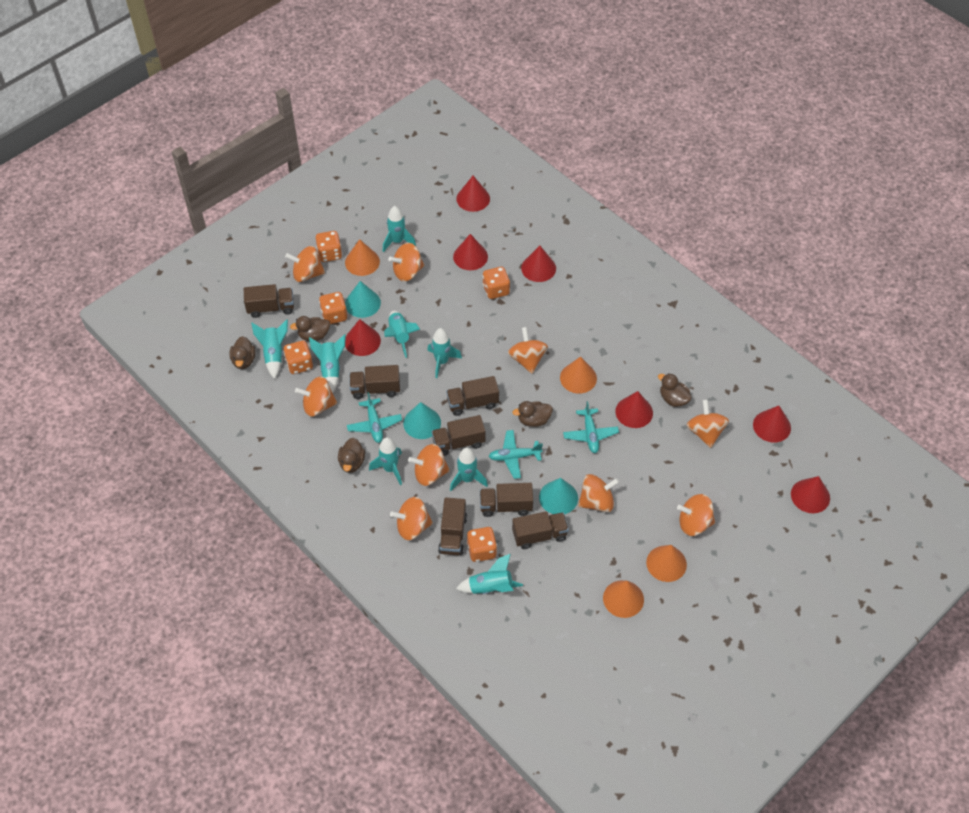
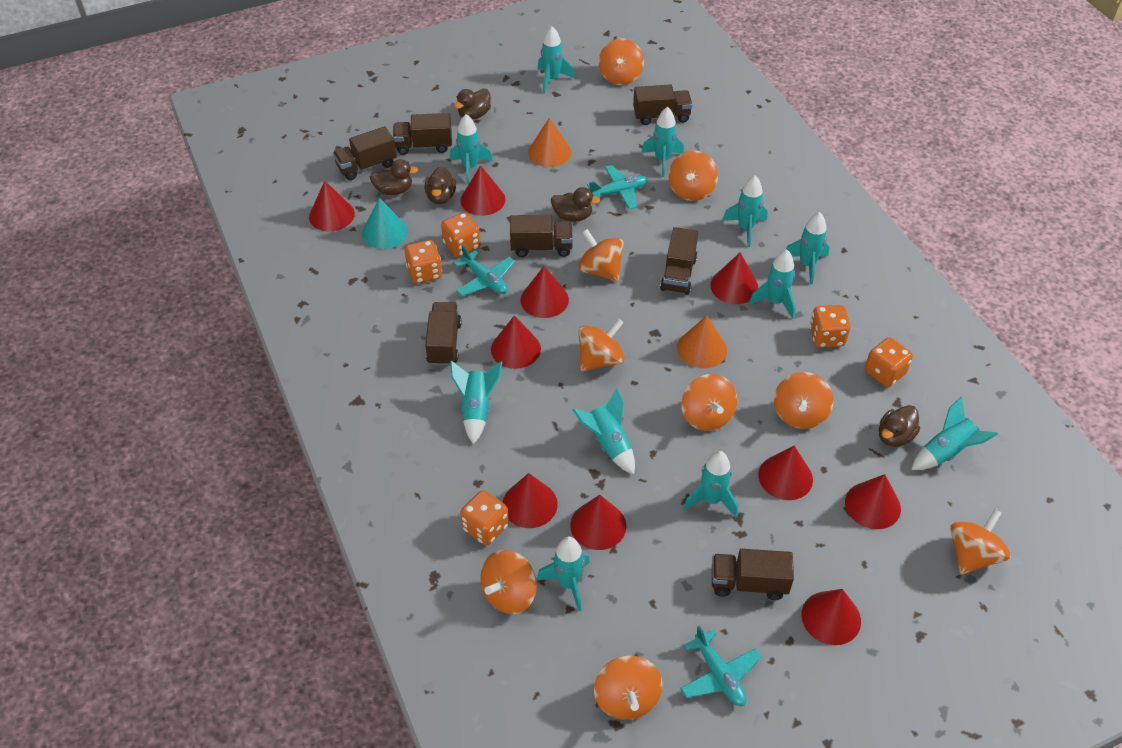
orange cone: [345,239,380,276] [560,356,597,394] [603,580,644,618] [646,545,687,582] = 4 -> [528,118,571,167] [677,316,727,369] = 2
red cone: [345,319,381,356] [453,234,488,270] [456,176,490,212] [521,246,556,282] [615,391,653,428] [753,406,791,442] [791,476,830,513] = 7 -> [309,181,355,231] [461,165,505,216] [491,316,541,369] [502,473,558,528] [521,266,569,318] [570,495,626,550] [710,252,758,304] [758,446,813,500] [801,589,861,645] [845,474,901,529] = 10
turquoise cone: [345,281,381,318] [403,402,441,439] [539,478,578,514] = 3 -> [362,198,408,249] = 1
turquoise rocket: [251,320,288,379] [309,334,346,393] [369,437,402,485] [383,206,416,252] [384,310,420,358] [427,328,462,378] [450,448,488,491] [456,554,523,594] = 8 -> [450,114,493,184] [450,360,502,444] [537,537,590,612] [538,26,575,93] [573,388,635,475] [641,107,684,177] [683,451,738,517] [722,175,768,247] [749,249,796,319] [785,212,829,285] [911,397,998,470] = 11

